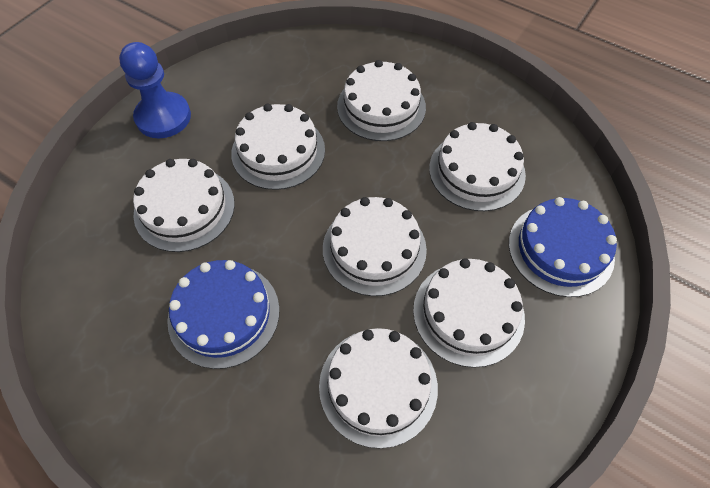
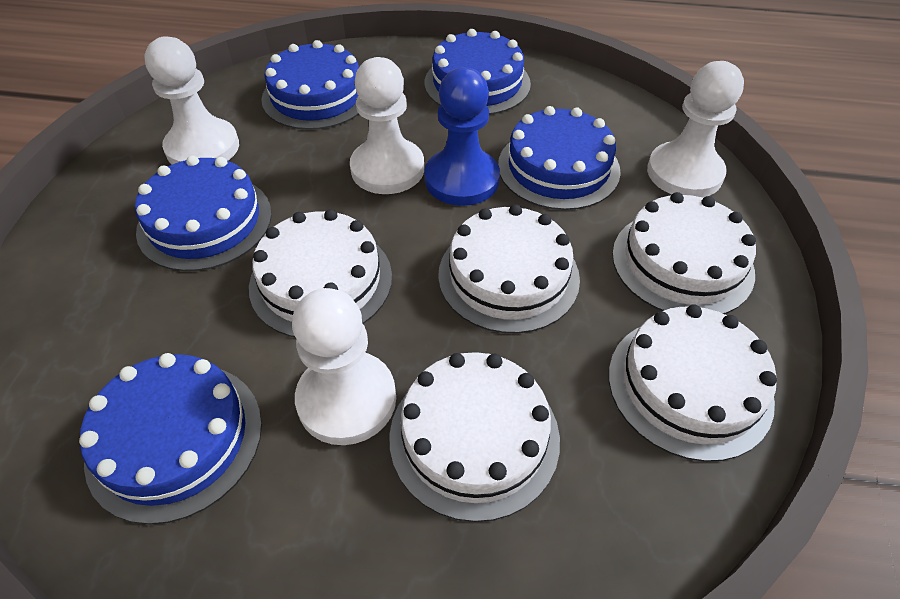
blue cake: [167,260,280,369] [509,197,617,297] = 2 -> [79,353,262,524] [135,155,272,271] [261,40,359,130] [424,29,531,115] [498,106,621,210] = 5
white cake: [133,159,235,252] [231,104,325,190] [319,328,438,449] [323,197,427,296] [337,60,426,141] [413,258,525,368] [429,122,526,211] = 7 -> [249,209,392,338] [389,352,560,522] [438,204,580,334] [609,304,777,462] [612,192,756,314] = 5
white pawn: none = 0 -> [144,36,239,165] [292,288,396,445] [350,57,424,194] [647,61,744,197] = 4

